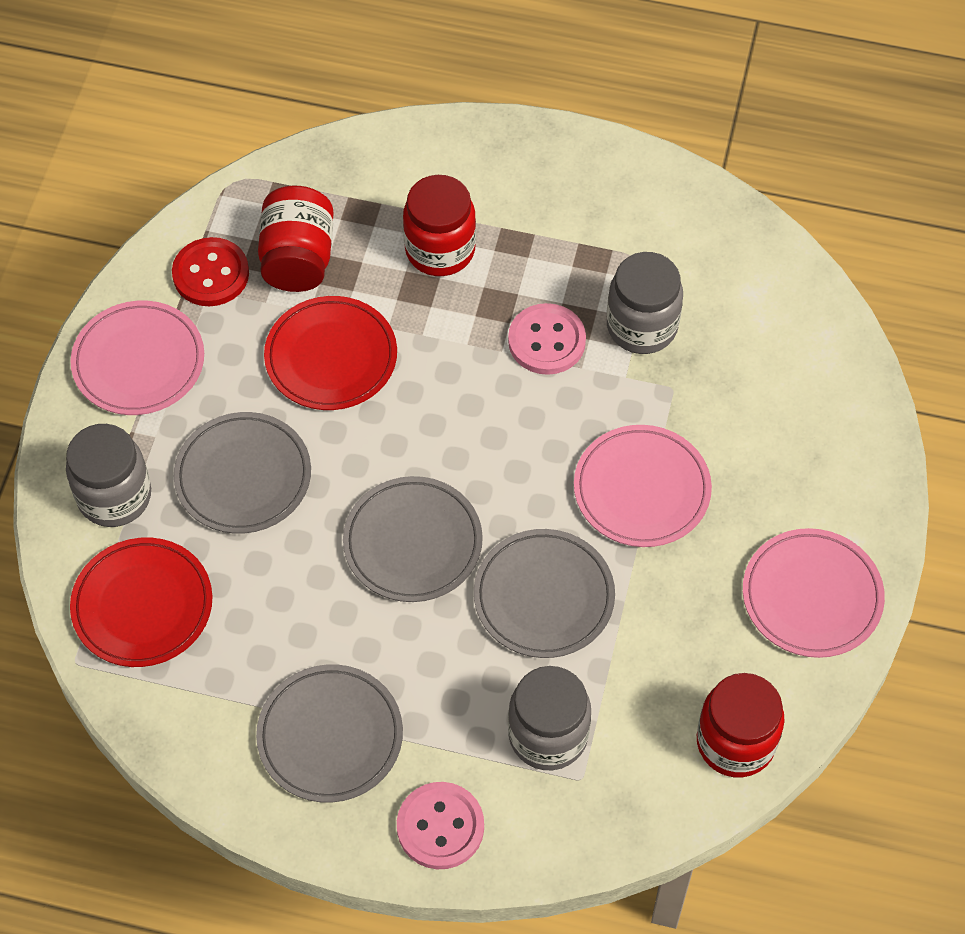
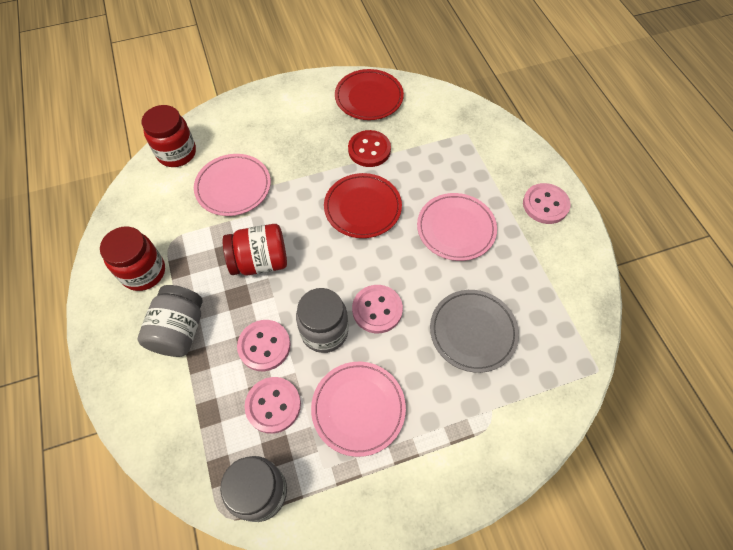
grey plate: [174,412,311,534] [256,664,403,803] [343,476,483,602] [474,529,615,658] = 4 -> [430,290,519,373] = 1
pink button: [397,782,484,869] [508,303,586,375] = 2 -> [237,320,291,371] [245,377,301,434] [352,285,403,333] [523,183,571,224] = 4

